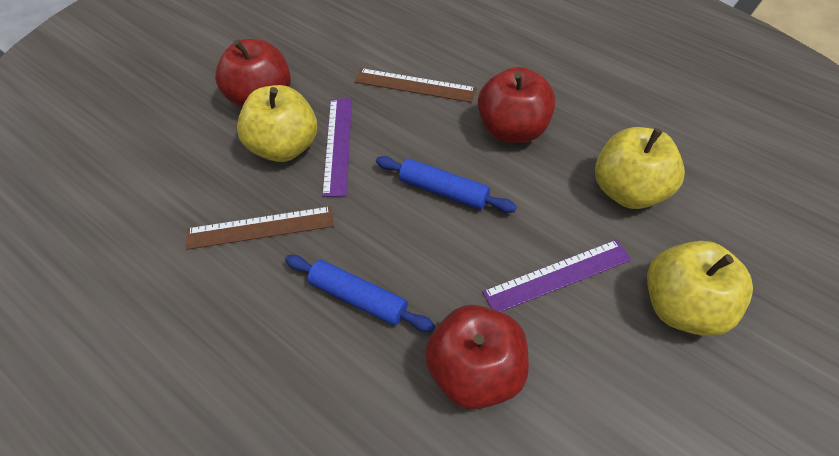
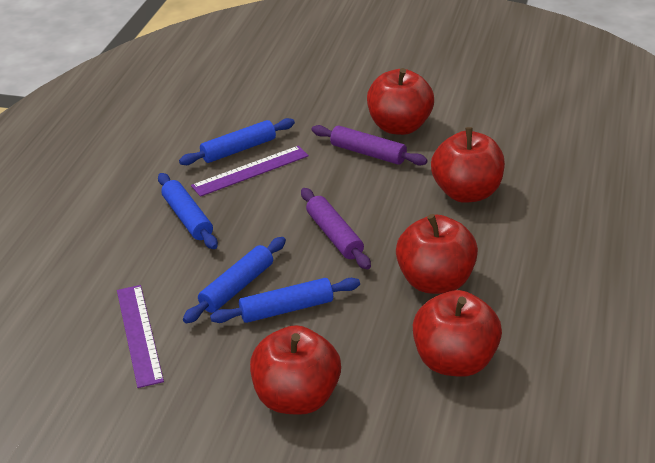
blue rolling pin: [285,255,435,332] [376,156,517,213] = 2 -> [158,173,218,249] [179,118,295,165] [183,237,286,323] [210,278,360,323] = 4
brown ruler: [186,206,334,250] [354,68,477,103] = 2 -> none = 0
purple rolling pin: none = 0 -> [301,188,371,270] [312,125,428,165] = 2
red apple: [215,39,291,108] [425,305,529,409] [478,67,556,143] = 3 -> [250,325,341,415] [367,68,434,135] [396,214,478,294] [413,290,502,377] [431,127,505,203] = 5
yellow apple: [237,85,317,162] [595,127,685,209] [647,241,753,336] = 3 -> none = 0

